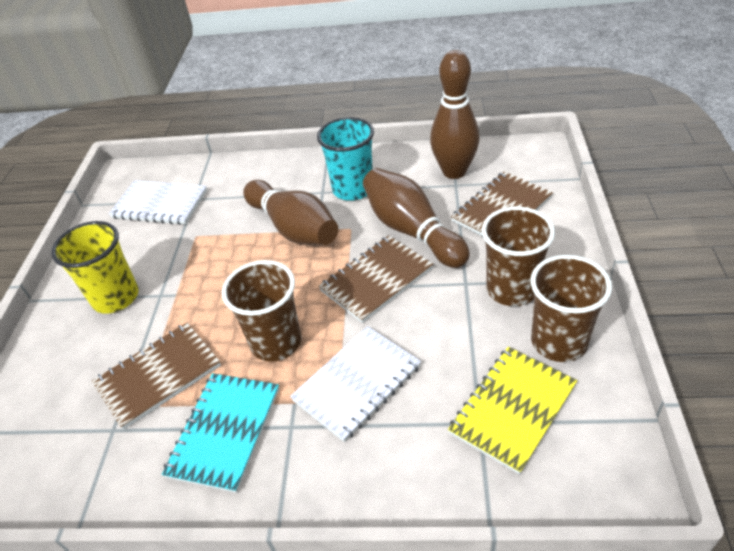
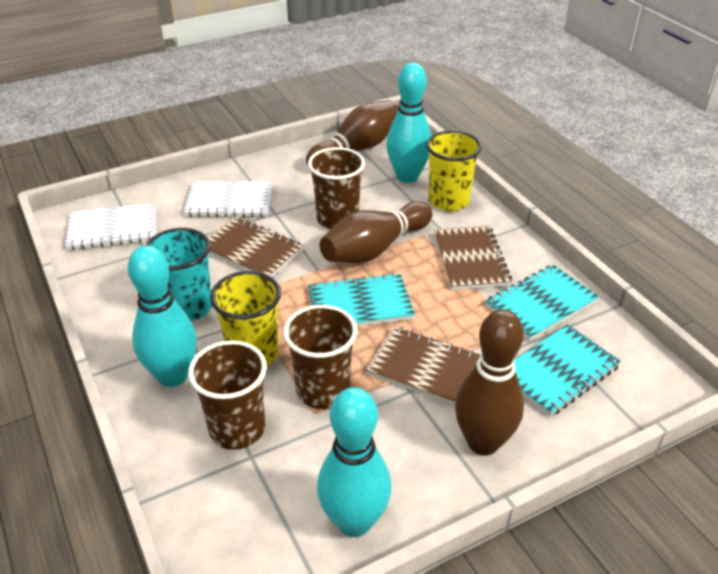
turquoise bowling pin: none = 0 -> [128,245,197,387] [317,387,392,537] [386,63,431,183] = 3
turquoise notebook: [162,373,279,493] = 1 -> [308,273,415,326] [485,265,599,341] [514,324,621,417] = 3
yellow cup: [51,221,138,314] = 1 -> [210,271,281,366] [426,131,482,211] = 2
yellow notebook: [448,347,577,474] = 1 -> none = 0

